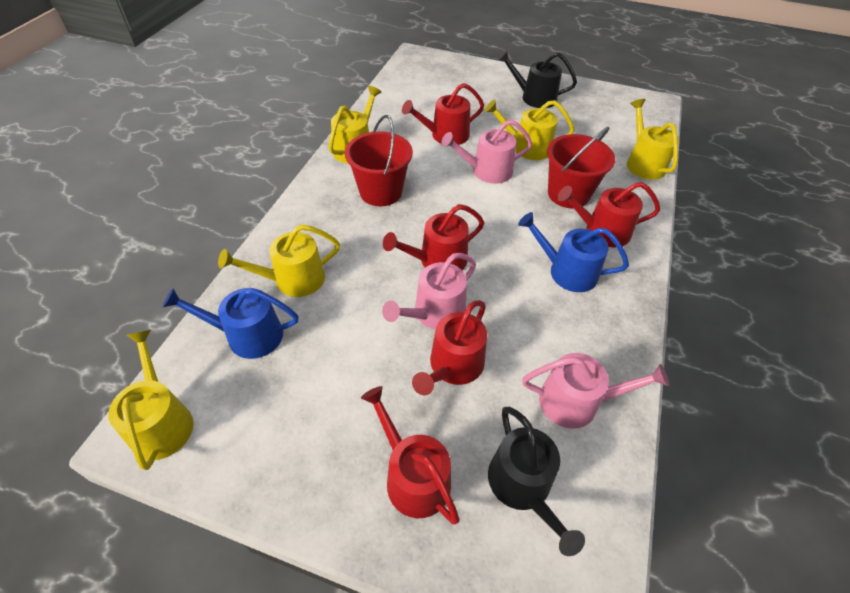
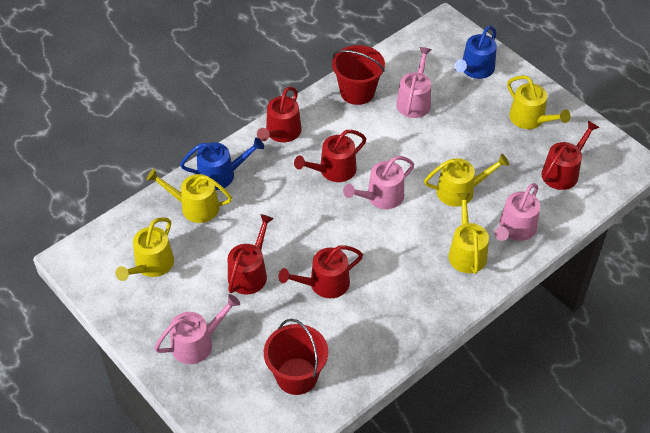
black watering can: [488,407,585,556] [498,50,577,108] = 2 -> none = 0
pink watering can: [382,253,476,329] [441,120,532,184] [522,353,669,429] = 3 -> [154,294,240,364] [343,156,414,209] [396,47,432,118] [494,183,540,241] = 4

